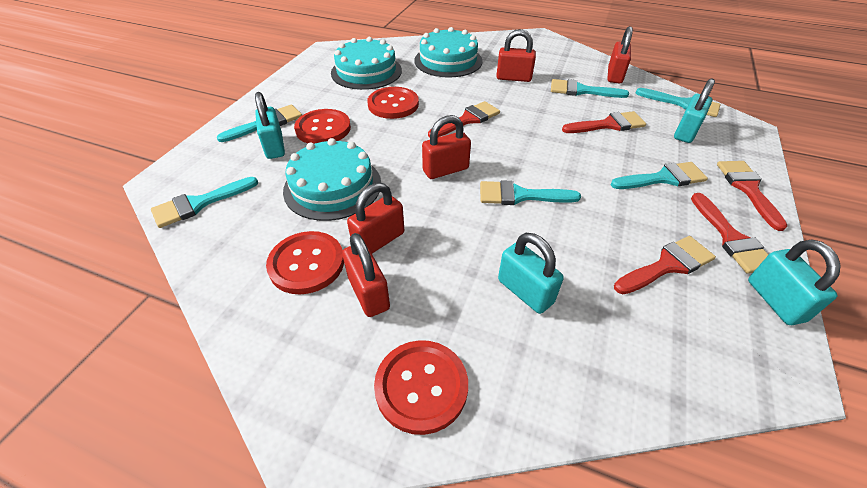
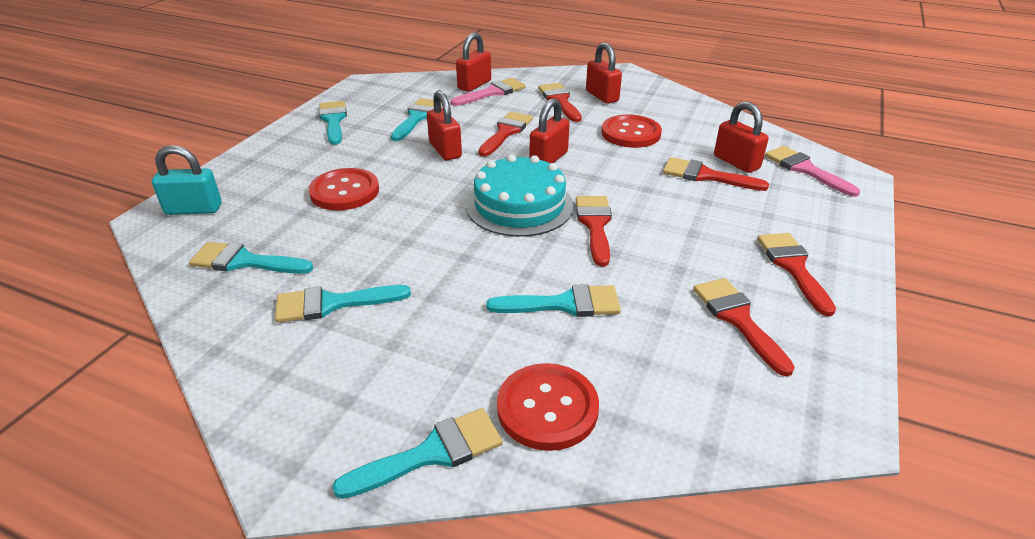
pink brush: none = 0 -> [451,78,526,106] [765,146,860,197] = 2
red brush: [428,101,500,137] [562,111,646,133] [614,236,716,294] [691,193,768,274] [717,161,788,231] = 5 -> [478,112,533,157] [538,83,582,122] [576,196,612,266] [663,157,769,191] [693,278,795,377] [757,233,836,316] = 6
red button: [266,231,344,294] [294,109,351,144] [367,87,419,119] [374,340,468,435] = 4 -> [308,168,379,210] [497,363,599,451] [601,115,662,148] = 3
turquoise cake: [283,138,381,221] [331,37,402,90] [414,27,483,77] = 3 -> [466,154,574,237] = 1
turquoise padlock: [255,92,285,159] [498,233,564,314] [674,78,715,143] [748,240,841,325] = 4 -> [152,145,222,215] = 1

